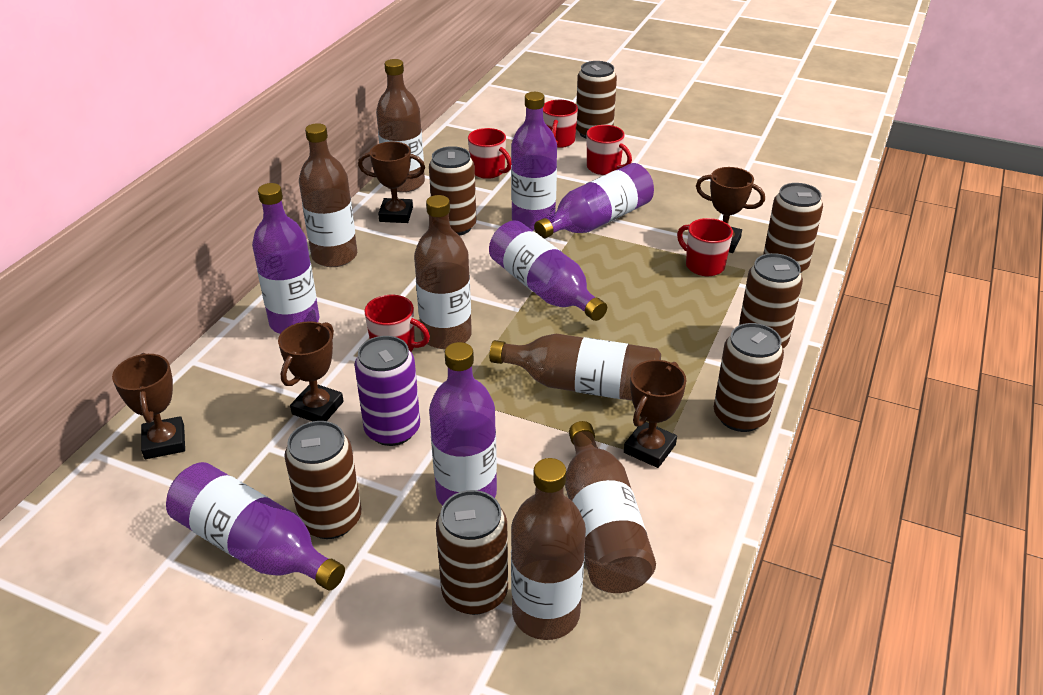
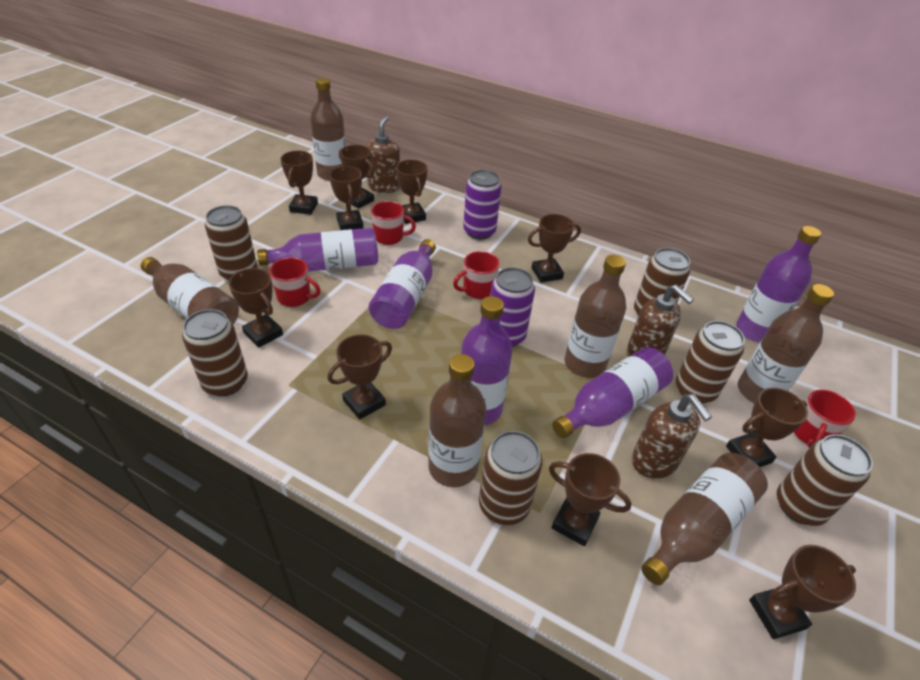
brown can: [284,421,361,539] [429,146,476,236] [436,490,508,615] [576,61,617,139] [714,323,784,432] [739,253,803,348] [763,183,823,273] = 7 -> [182,309,248,396] [205,205,257,281] [479,431,542,525] [634,248,690,316] [676,321,745,403] [777,434,873,526] = 6
brown soap dispenser: none = 0 -> [366,115,400,193] [626,285,694,357] [632,394,712,479] = 3
brown trophy: [112,353,185,459] [278,321,344,422] [358,142,425,223] [624,360,687,468] [696,167,765,253] = 5 -> [229,268,283,348] [280,151,318,215] [327,334,392,420] [329,166,363,230] [339,145,375,209] [396,160,428,224] [528,214,581,282] [549,453,632,546] [726,387,808,467] [749,545,856,639] = 10
purple bottle: [166,462,345,590] [252,183,320,334] [429,342,497,506] [489,220,607,321] [511,92,557,231] [534,163,654,239] = 6 -> [257,228,378,272] [369,239,436,329] [461,296,513,425] [552,347,673,438] [736,226,821,343] = 5
purple can: [354,336,420,446] = 1 -> [463,170,501,239] [490,267,535,347] = 2
red mug: [364,295,430,351] [468,128,511,179] [543,100,578,148] [587,125,632,175] [677,218,733,276] = 5 -> [269,257,321,307] [371,201,416,245] [453,251,500,299] [794,389,856,448] = 4

